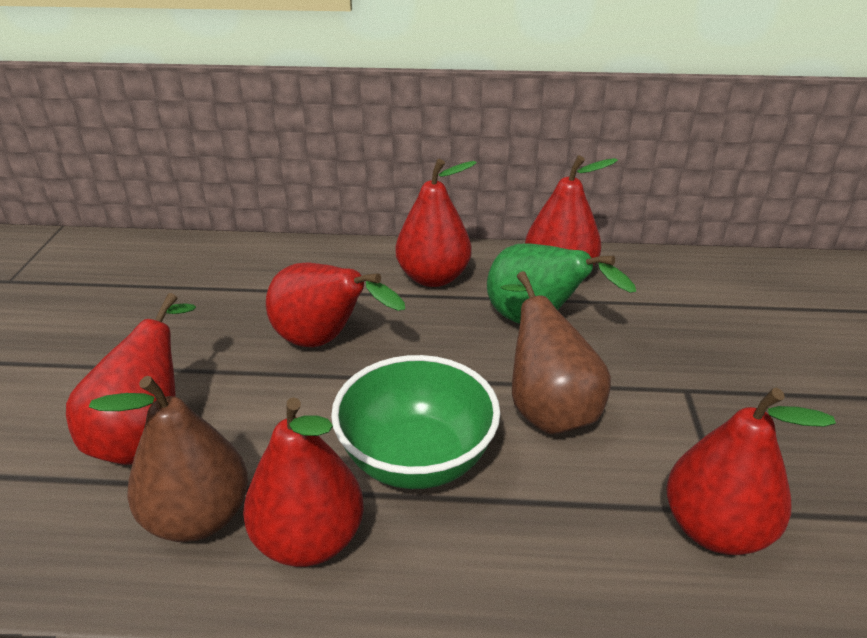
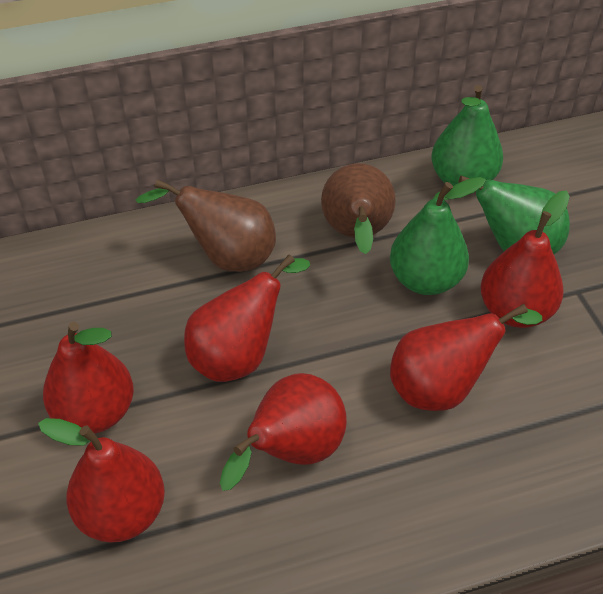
green bowl: [331,355,500,489] = 1 -> none = 0
green pear: [487,243,636,324] = 1 -> [390,177,486,295] [431,85,503,186] [434,175,570,254] = 3

